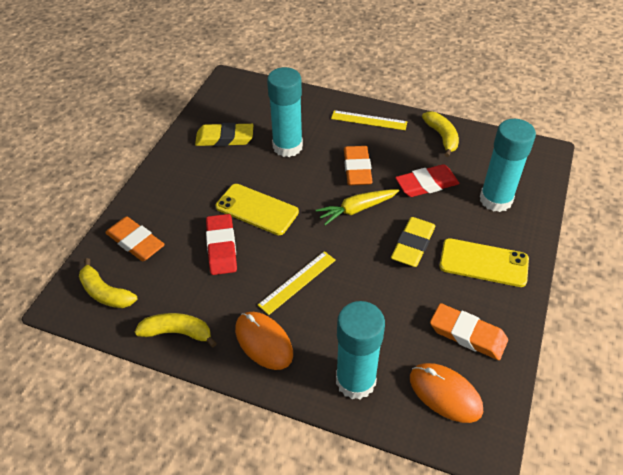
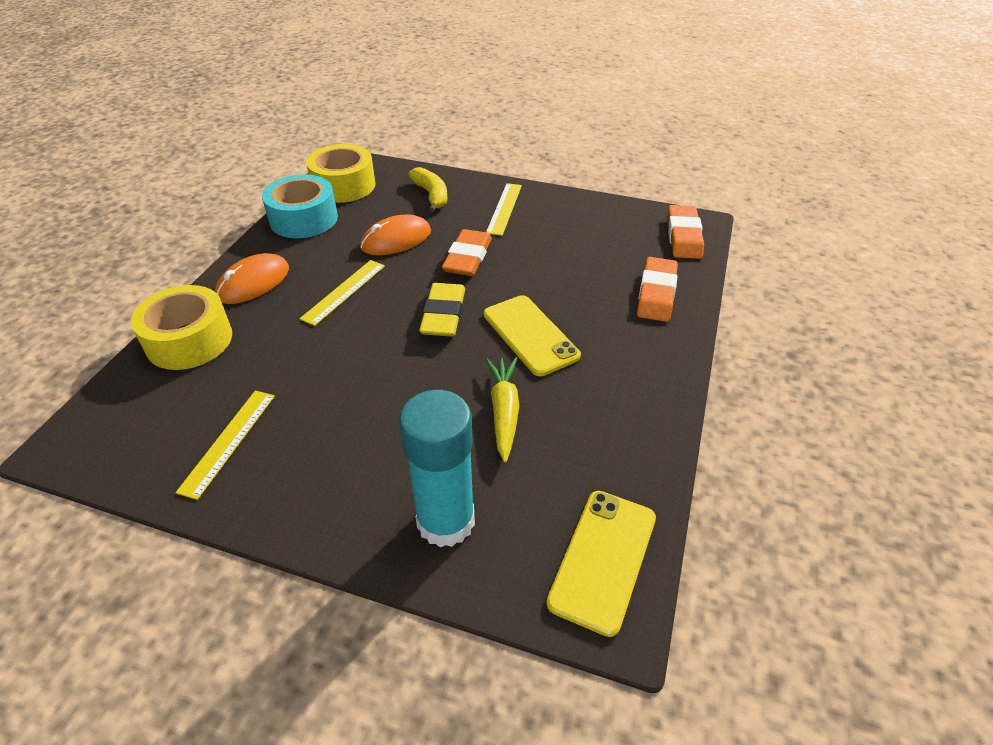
red eraser: [206,214,237,275] [395,164,459,197] = 2 -> none = 0
turquoise glue stick: [267,67,303,157] [336,301,385,399] [480,119,536,212] = 3 -> [399,390,475,547] = 1
turquoise tape: none = 0 -> [262,174,338,238] = 1
yellow banana: [79,258,137,308] [135,313,217,347] [422,111,459,157] = 3 -> [408,167,447,212] = 1
yellow eraser: [195,123,253,146] [391,217,435,267] = 2 -> [419,283,465,337] = 1
yellow ruler: [258,251,336,315] [331,110,407,130] = 2 -> [176,390,275,500] [300,260,385,326] [486,183,522,236] = 3
yellow tape: none = 0 -> [131,285,232,370] [306,144,375,203] = 2

